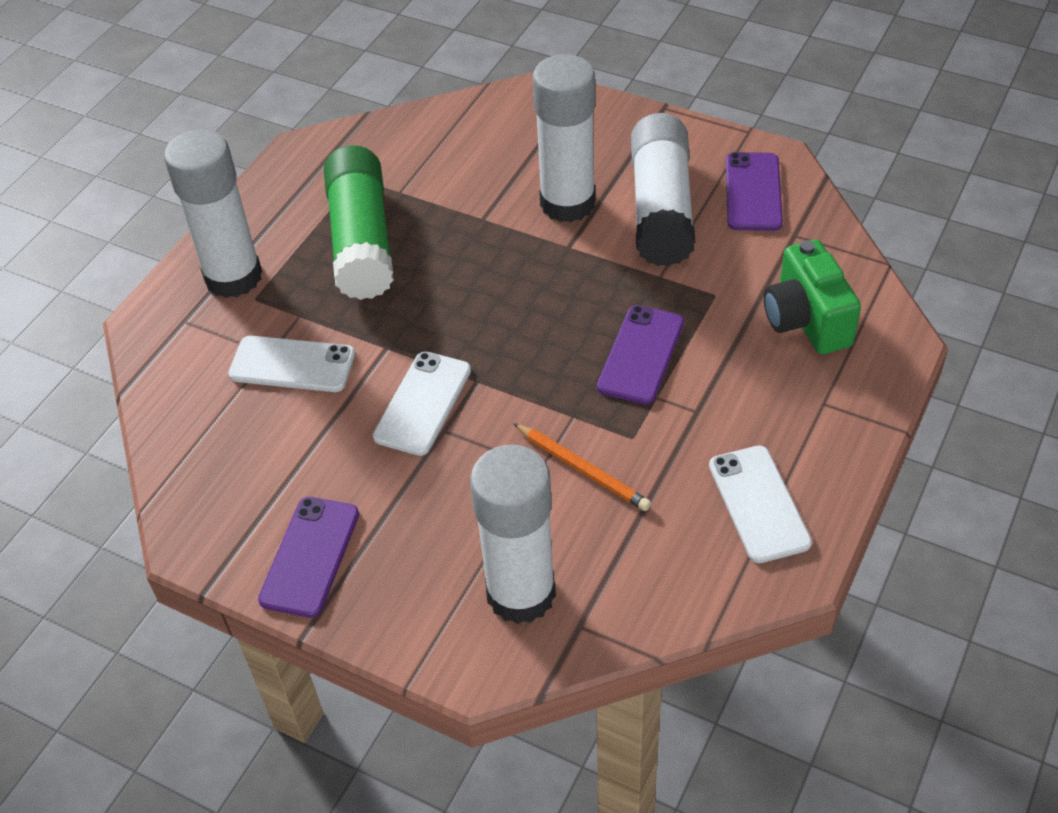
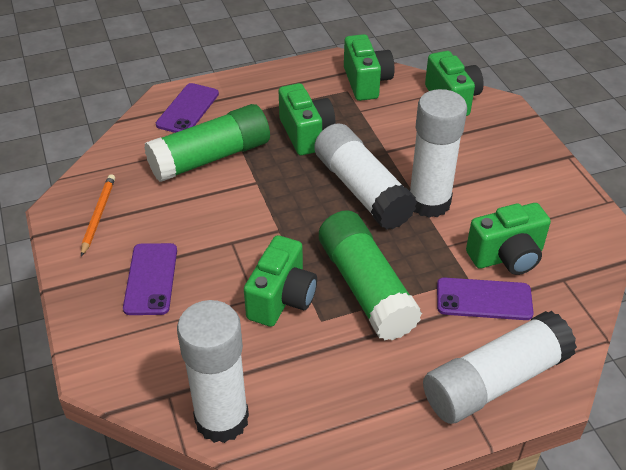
green camera: [764,240,861,354] = 1 -> [244,235,317,327] [279,83,335,155] [344,34,394,101] [425,51,484,116] [466,203,551,275] = 5
green glue stick: [324,145,394,300] = 1 -> [144,104,270,182] [319,210,422,340] = 2
white phone: [228,336,355,392] [373,351,471,456] [709,446,812,563] = 3 -> none = 0

